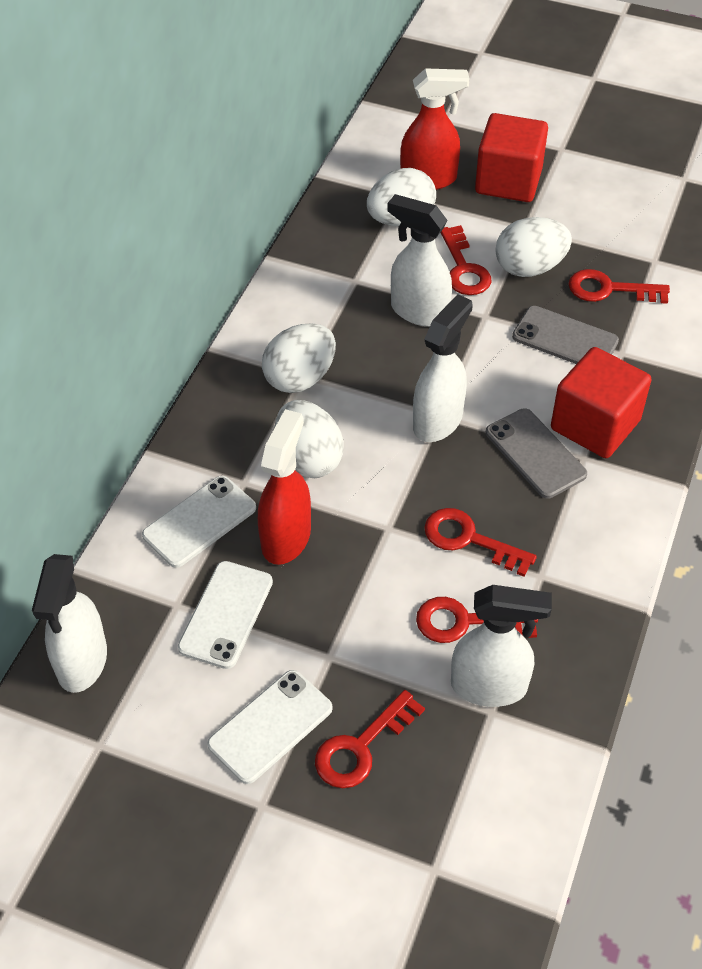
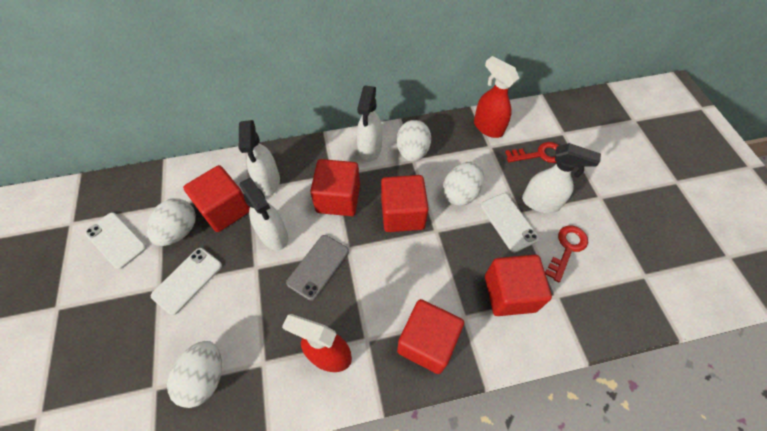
grey phone: [486,408,587,499] [512,306,619,364] = 2 -> [286,235,349,301] = 1
red cube: [475,113,548,202] [551,347,652,458] = 2 -> [183,165,250,232] [310,159,360,216] [381,175,429,232] [397,299,464,374] [485,255,552,316] = 5
red key: [315,690,425,788] [416,597,538,643] [424,508,537,577] [440,225,491,295] [569,269,670,304] = 5 -> [505,142,559,163] [545,226,588,282] = 2

